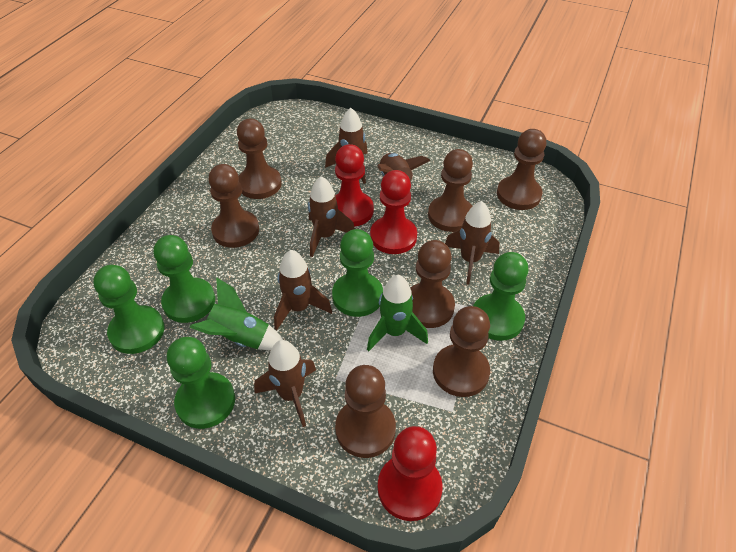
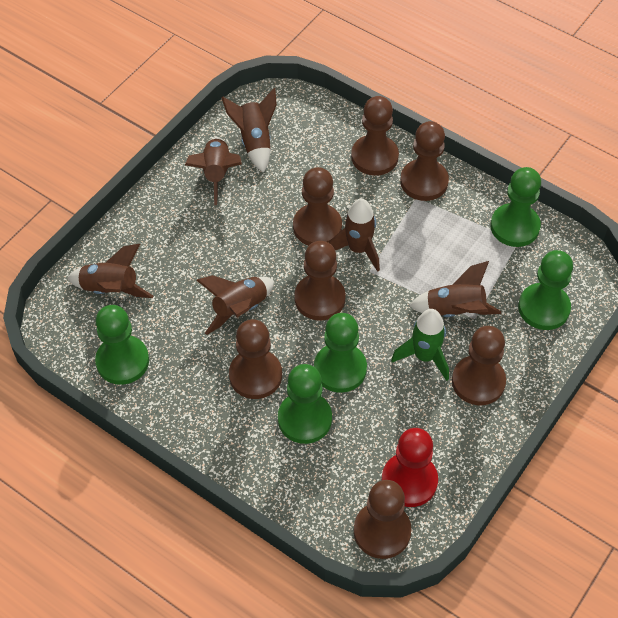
green rocket: [189,277,283,350] [367,275,428,351] = 2 -> [391,309,449,381] = 1
red pawn: [335,144,374,227] [370,170,417,254] [378,426,443,521] = 3 -> [382,428,438,507] = 1

